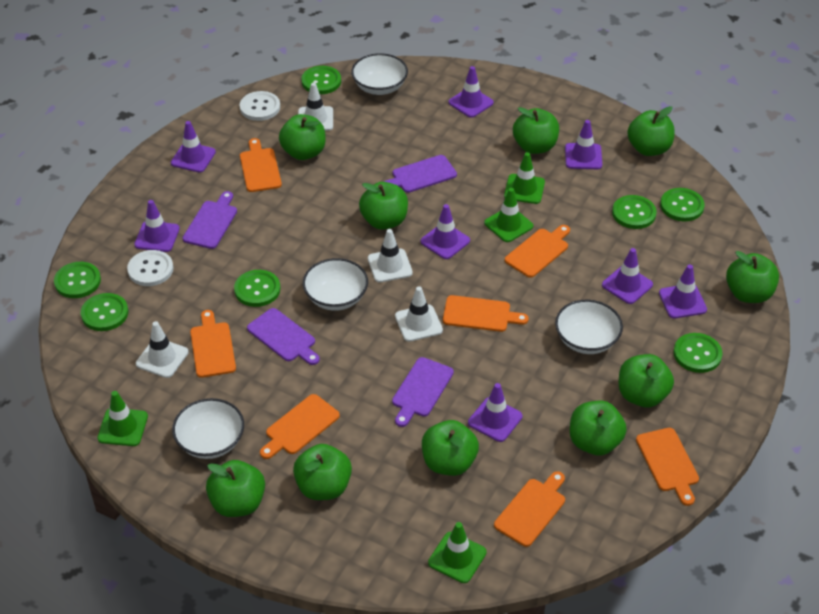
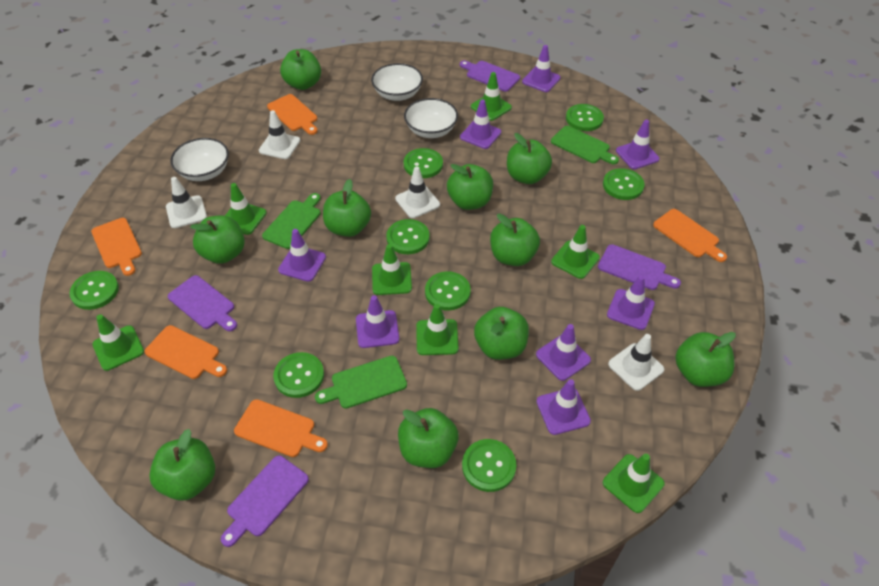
green button: [54,262,101,298] [81,293,128,331] [234,270,280,307] [301,66,341,94] [612,195,656,229] [660,188,705,221] [673,333,722,373] = 7 -> [69,271,119,310] [273,352,324,398] [386,219,430,254] [404,148,443,178] [425,271,471,311] [462,439,516,492] [566,104,604,131] [603,168,645,200] = 8
green cutting board: none = 0 -> [262,193,321,249] [315,356,407,409] [551,126,619,164] = 3
green traffic cone: [97,391,148,446] [428,522,487,583] [484,188,533,242] [504,152,545,204] = 4 -> [93,314,144,371] [225,183,267,235] [372,244,412,295] [416,304,459,355] [471,72,512,121] [551,225,600,279] [603,454,665,513] = 7
orange cutting board: [190,310,236,378] [240,138,282,192] [260,394,340,459] [443,295,529,332] [494,471,565,547] [505,225,570,278] [636,428,699,506] = 7 -> [91,218,142,276] [145,325,227,379] [234,399,328,457] [267,94,318,135] [653,209,727,262] = 5
white bowl: [172,398,244,459] [303,258,368,311] [351,53,408,95] [555,300,623,354] = 4 -> [170,138,229,181] [371,63,423,101] [404,98,458,138] = 3
white button: [127,250,174,286] [240,91,280,121] = 2 -> none = 0

